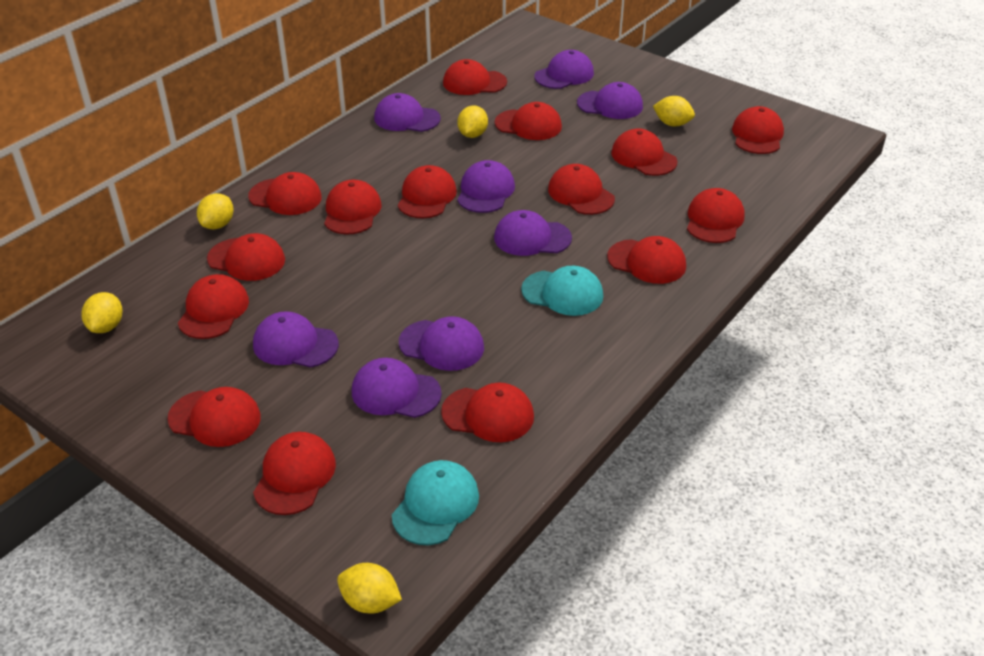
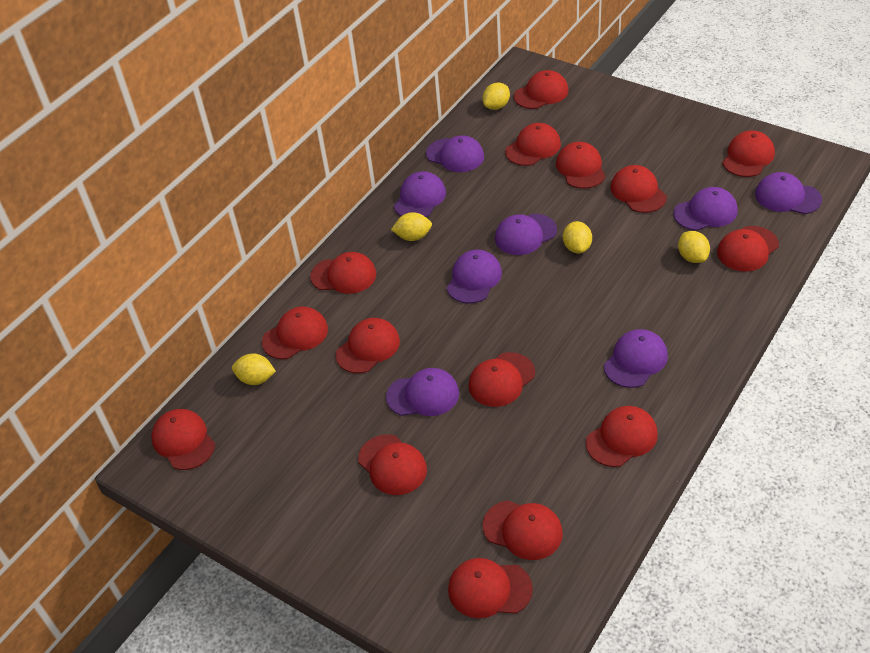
turquoise cap: [392,460,479,545] [521,266,603,316] = 2 -> none = 0

